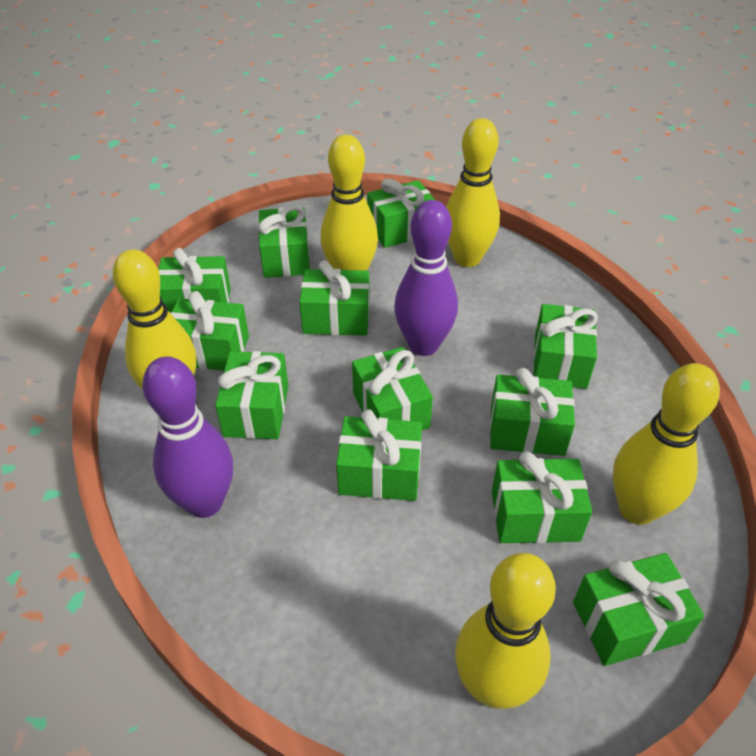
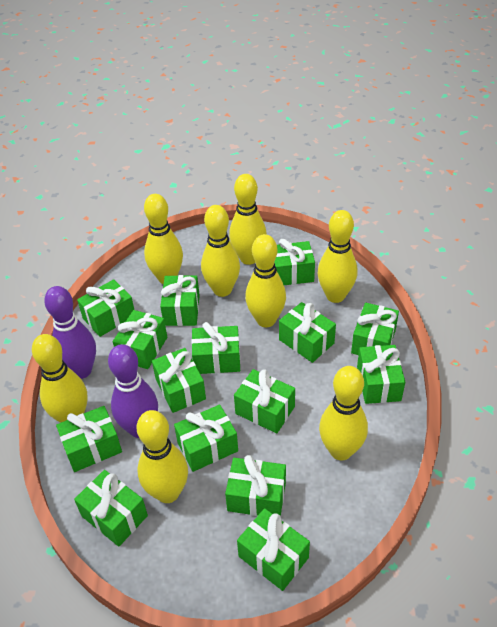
green gift: [158,248,231,313] [171,291,249,371] [215,351,288,439] [258,205,310,278] [299,260,370,336] [336,409,422,501] [352,347,433,430] [367,178,435,248] [490,368,575,456] [492,451,592,543] [533,304,598,389] [573,553,704,666] = 12 -> [56,406,122,472] [74,470,148,547] [77,279,134,337] [113,310,167,369] [152,348,206,413] [160,275,200,326] [174,405,238,472] [191,322,240,374] [225,455,286,516] [234,369,295,433] [237,508,310,591] [274,239,315,285] [279,302,336,363] [351,303,399,355] [357,345,405,404] = 15
yellow bowling pin: [113,249,196,390] [321,135,378,271] [446,118,500,267] [455,553,556,709] [613,363,720,525] = 5 -> [32,334,88,423] [137,410,188,503] [144,194,183,284] [201,205,240,297] [229,174,267,265] [245,234,286,327] [318,210,357,303] [319,366,368,461] = 8

